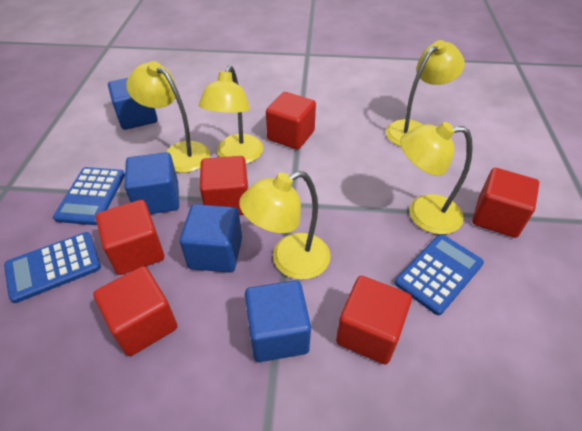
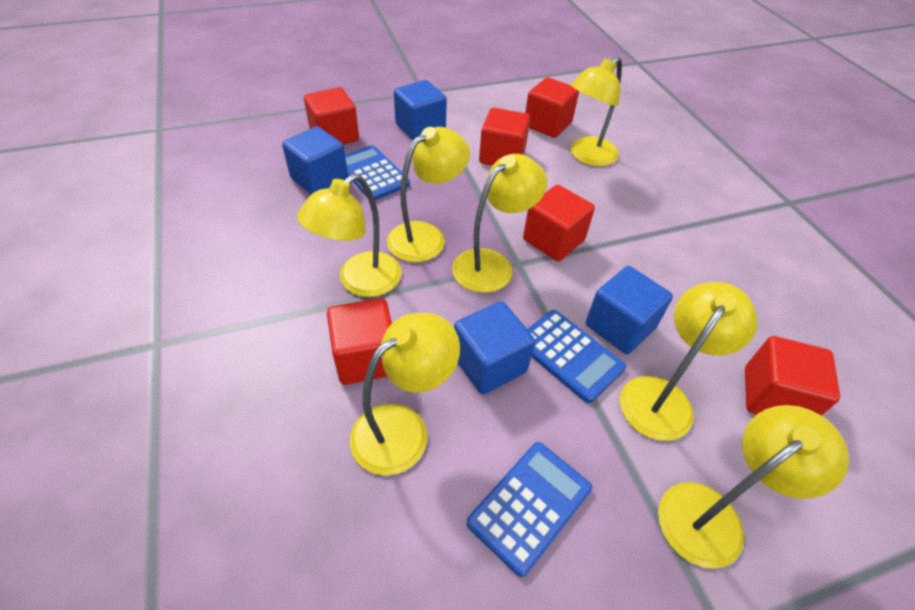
yellow lamp: [126,61,210,173] [198,65,263,164] [239,171,330,280] [386,40,465,147] [400,122,473,234] = 5 -> [297,174,402,297] [350,313,460,475] [387,127,470,262] [452,154,547,293] [570,56,622,166] [620,282,758,441] [658,405,849,569] = 7

